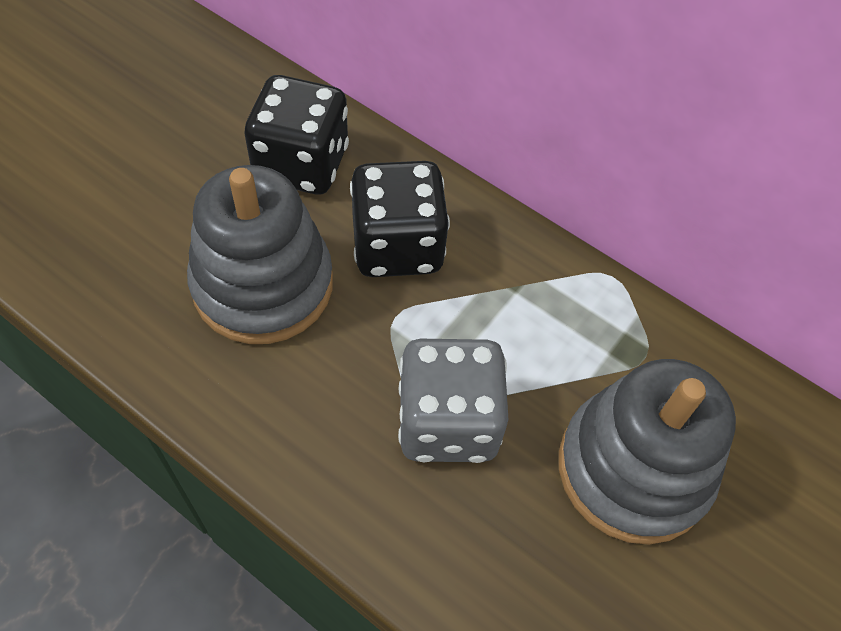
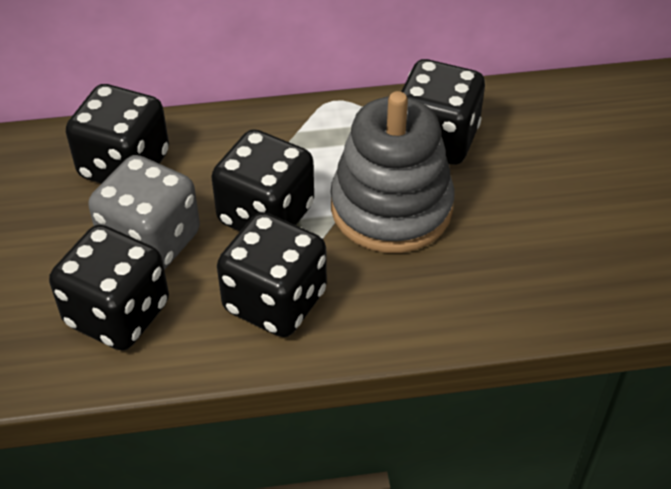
black dice: [244,75,349,194] [350,161,450,277] = 2 -> [49,225,169,350] [66,84,169,183] [211,129,314,231] [217,212,327,337] [401,59,485,165] = 5
grey stacking toy: [187,165,333,344] [559,359,736,545] = 2 -> [331,91,454,253] = 1

